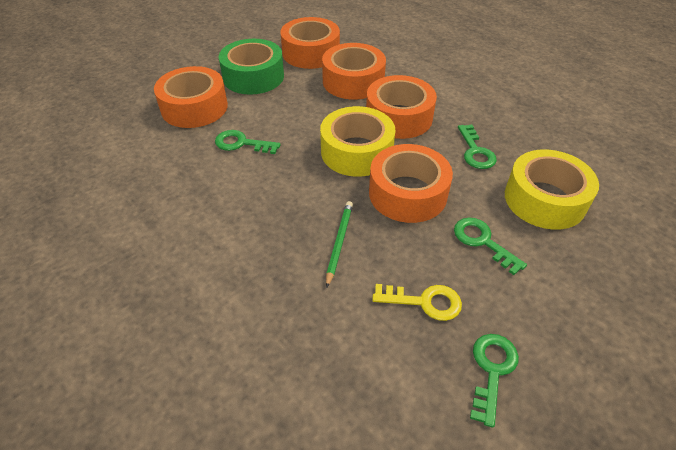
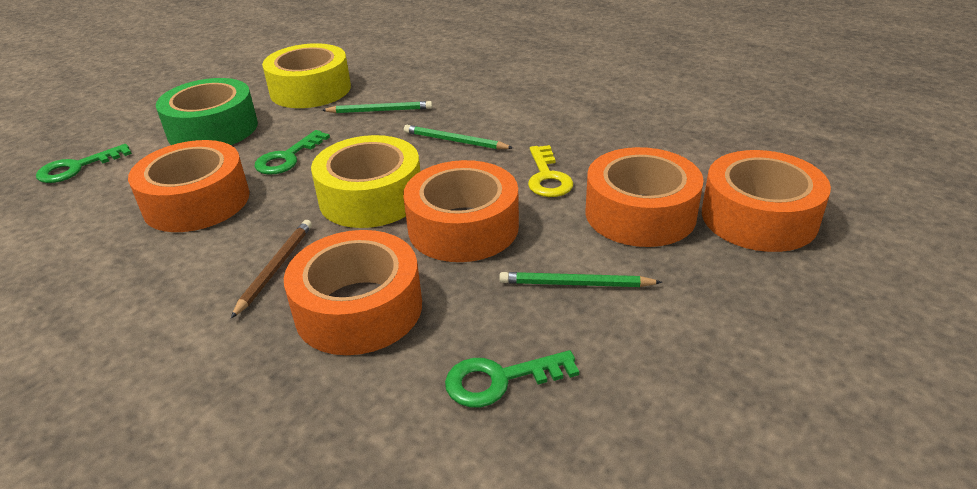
brown pencil: none = 0 -> [231,220,312,318] = 1
green key: [215,130,281,154] [454,218,527,275] [458,125,497,169] [470,334,519,428] = 4 -> [36,144,132,183] [255,130,330,175] [445,350,579,407] = 3
green pencil: [326,201,353,288] = 1 -> [322,101,432,113] [404,125,513,149] [499,272,662,287] = 3

